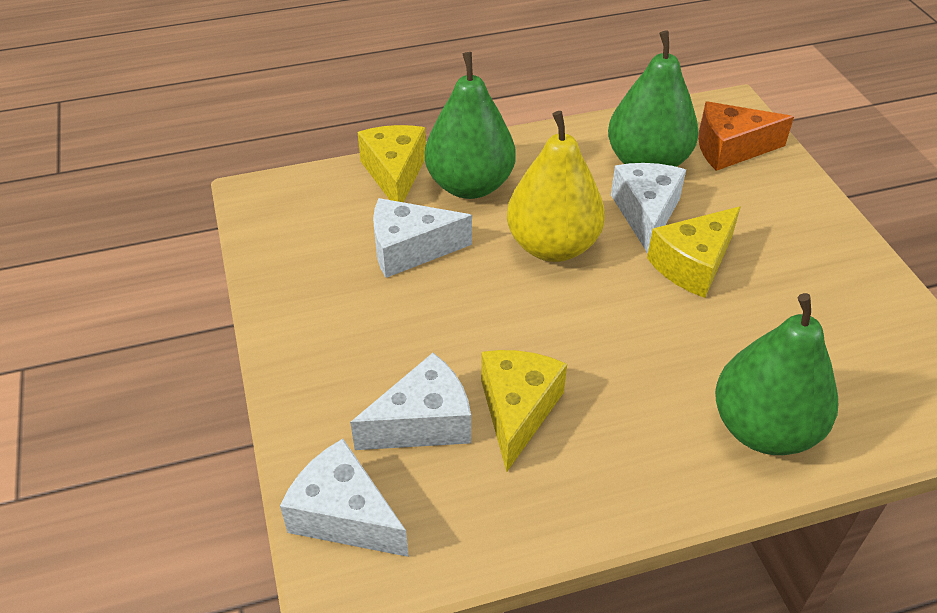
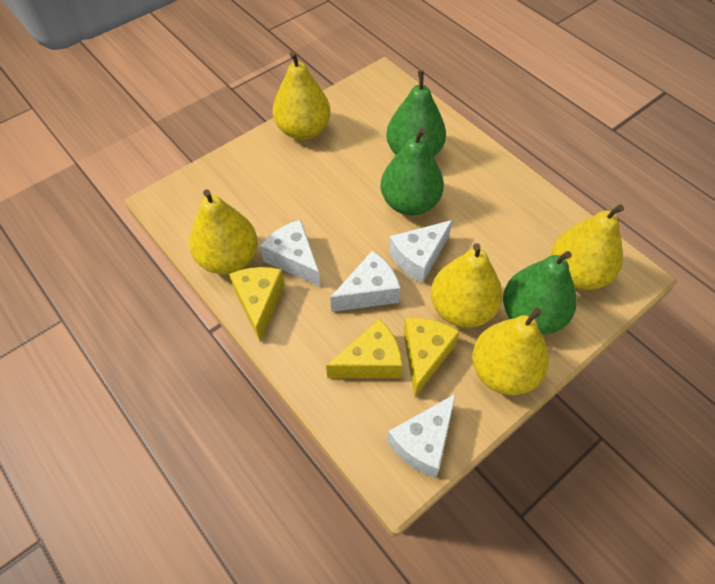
orange cheese: [698,101,794,171] = 1 -> none = 0
yellow pear: [507,111,605,262] = 1 -> [189,189,258,274] [272,51,330,140] [431,243,502,328] [472,307,549,395] [551,204,624,290] = 5

